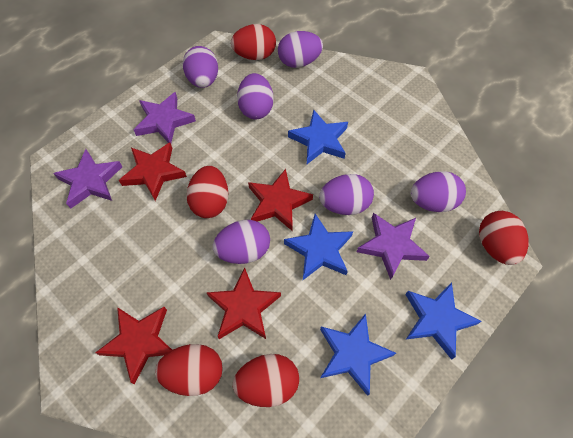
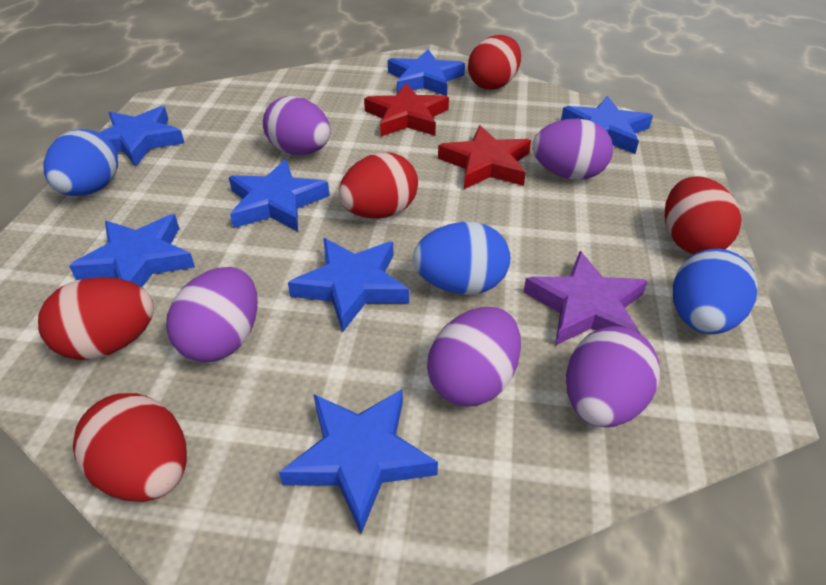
blue egg: none = 0 -> [44,129,118,196] [413,222,510,294] [673,249,758,334] = 3
blue star: [284,214,353,280] [288,110,348,164] [320,313,396,396] [405,282,482,360] = 4 -> [69,214,195,287] [99,106,185,167] [229,159,330,231] [279,389,438,534] [288,238,409,332] [388,49,465,96] [561,96,653,154] = 7
purple egg: [183,46,218,88] [213,220,270,264] [237,73,274,119] [278,31,323,68] [319,174,374,215] [411,171,466,212] = 6 -> [166,267,258,363] [263,96,330,155] [427,307,521,406] [532,119,613,180] [566,326,660,427] = 5
purple star: [53,149,122,209] [134,92,196,143] [357,213,430,280] = 3 -> [524,251,648,346] = 1
red star: [95,307,172,384] [119,143,187,201] [206,267,281,339] [248,169,313,231] = 4 -> [364,83,449,136] [438,125,531,189] = 2

